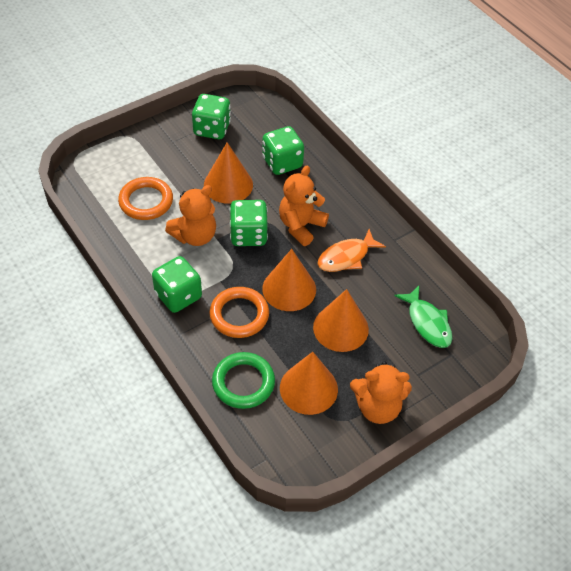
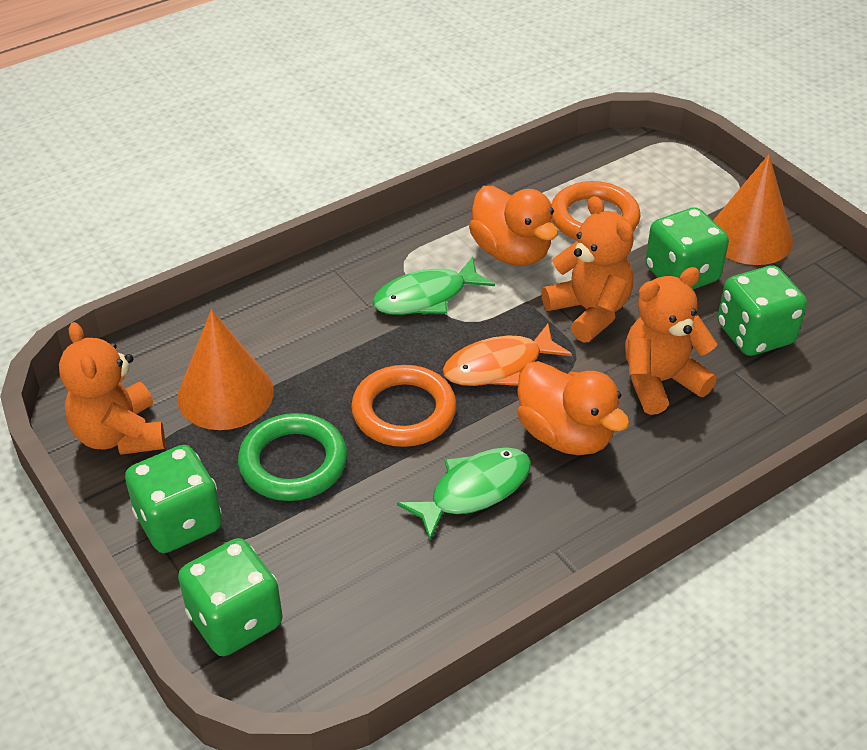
green fish: [394,286,452,348] = 1 -> [372,257,495,315] [397,447,531,540] = 2
orange cone: [204,143,253,204] [262,249,316,311] [280,352,338,415] [313,289,369,352] = 4 -> [177,310,274,430] [713,154,793,265] = 2
orange duck: none = 0 -> [469,186,558,266] [517,361,630,455] = 2

